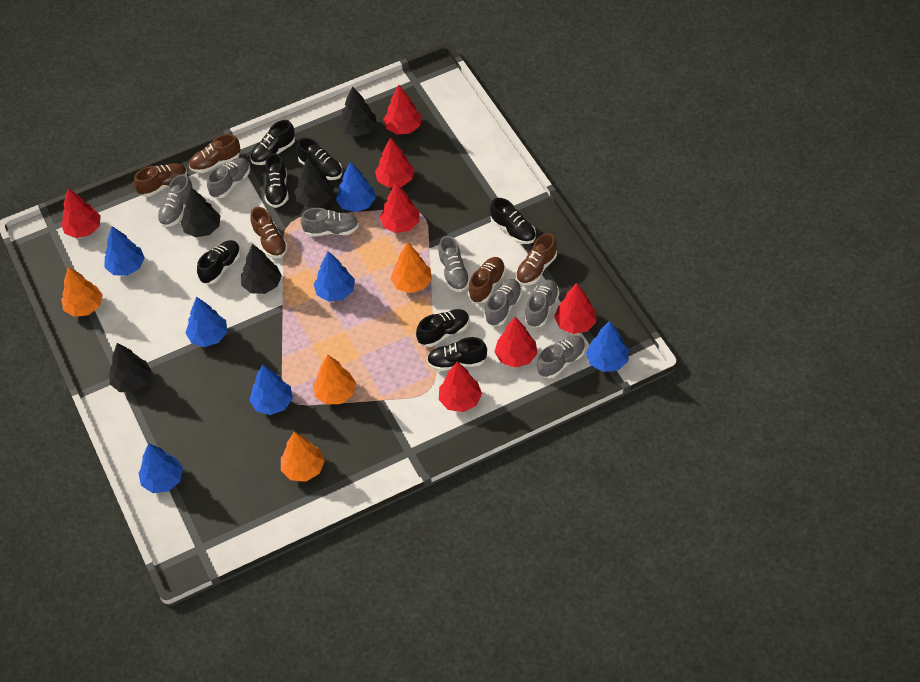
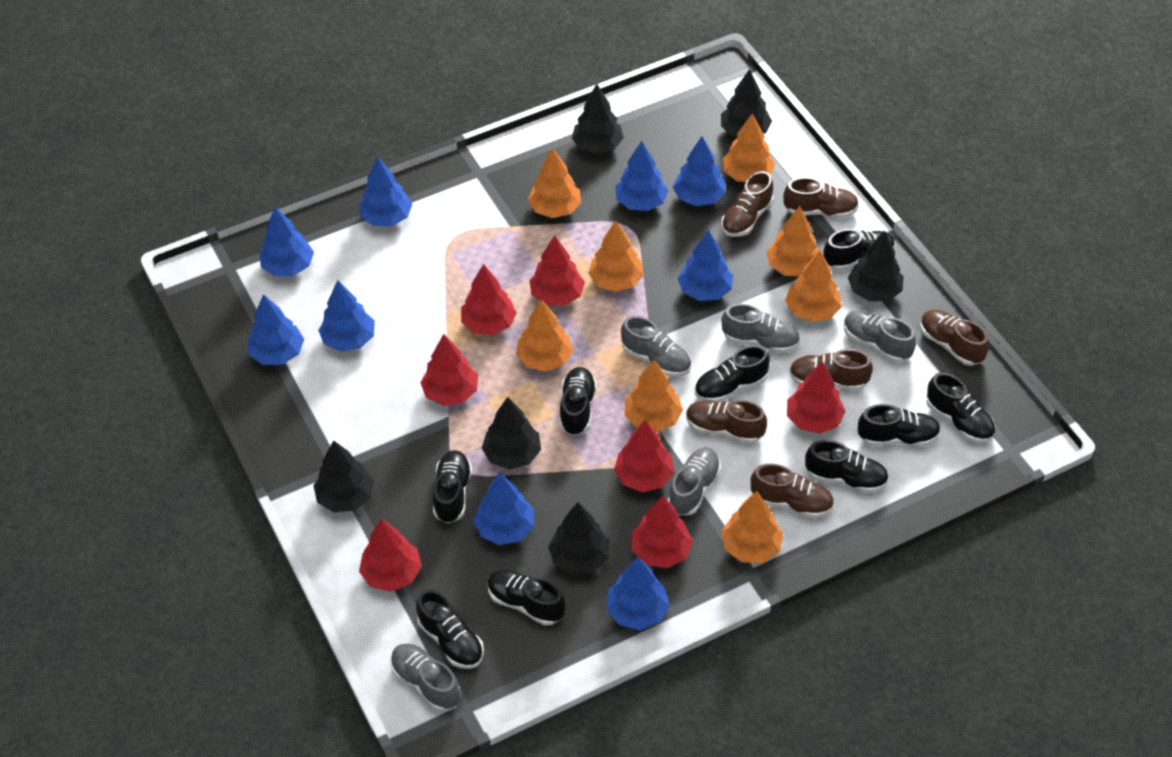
black shoe: [197,240,241,284] [250,120,295,165] [265,153,289,208] [296,138,342,180] [416,309,470,347] [427,337,487,371] [490,198,536,244] = 7 -> [416,590,484,669] [433,450,472,524] [487,570,566,626] [560,367,597,436] [695,345,770,402] [805,440,889,493] [823,229,895,271] [858,404,941,446] [926,373,995,443] = 9
black tree: [109,343,152,392] [181,188,221,237] [241,244,282,294] [295,158,334,207] [338,86,377,137] = 5 -> [313,440,374,512] [482,397,541,470] [548,502,610,574] [572,84,624,154] [721,69,772,137] [848,231,904,301] = 6
blue tree: [104,226,145,276] [139,443,183,493] [185,297,227,347] [249,365,293,415] [314,251,355,302] [336,162,376,212] [586,321,629,372] = 7 -> [248,294,304,365] [259,207,314,276] [318,280,375,352] [359,157,413,226] [474,472,534,545] [606,557,670,630] [615,141,668,211] [673,136,726,206] [678,230,733,301] = 9
brown shoe: [134,163,187,197] [189,134,240,173] [250,207,288,258] [468,257,506,303] [516,233,557,285] = 5 -> [686,400,767,443] [721,171,774,237] [751,464,834,518] [783,177,859,218] [789,349,873,390] [920,310,988,366] = 6
grey shoe: [157,174,193,227] [207,158,250,198] [300,208,359,237] [438,236,470,292] [484,279,522,326] [524,279,559,328] [537,336,585,379] = 7 -> [390,643,461,711] [621,316,691,377] [668,448,721,515] [722,304,800,353] [844,310,916,362] = 5
orange tree: [61,267,103,317] [281,432,325,482] [313,355,356,405] [390,242,432,293] = 4 -> [516,300,573,372] [528,148,581,218] [588,221,644,292] [624,360,683,432] [721,491,783,563] [723,113,775,182] [766,206,819,276] [785,251,842,322] = 8

